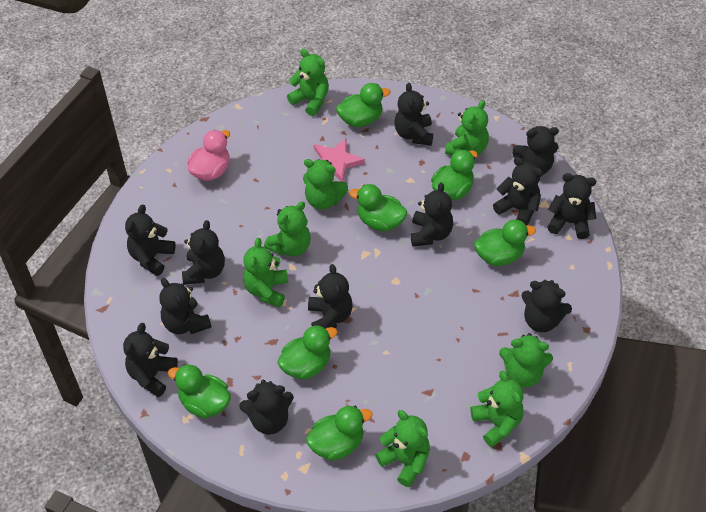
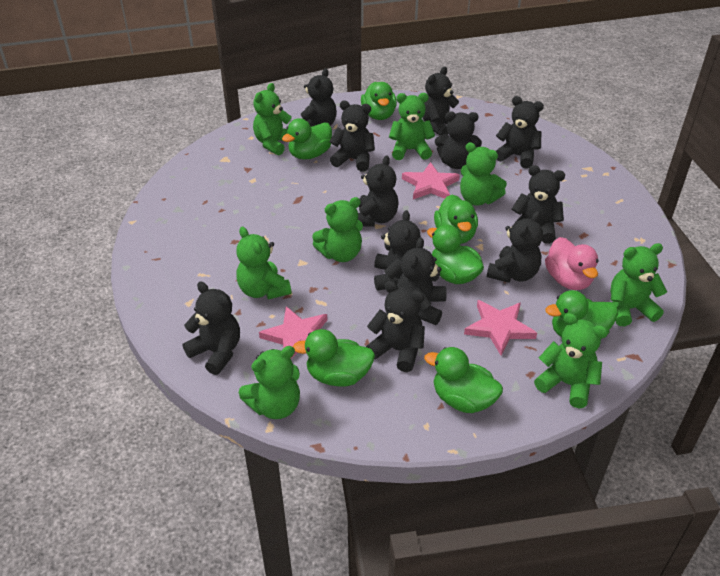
pink star: [314,139,365,182] = 1 -> [259,306,327,358] [402,162,460,199] [464,300,537,355] = 3

